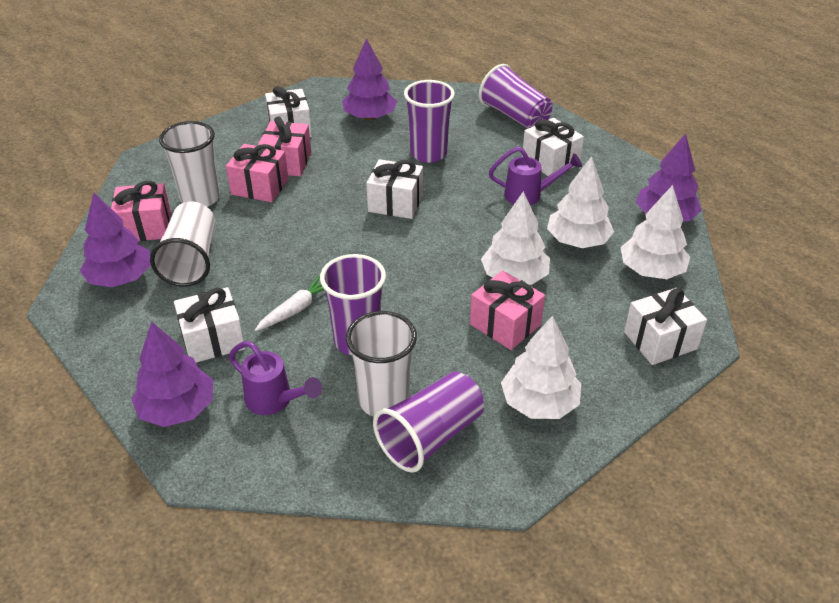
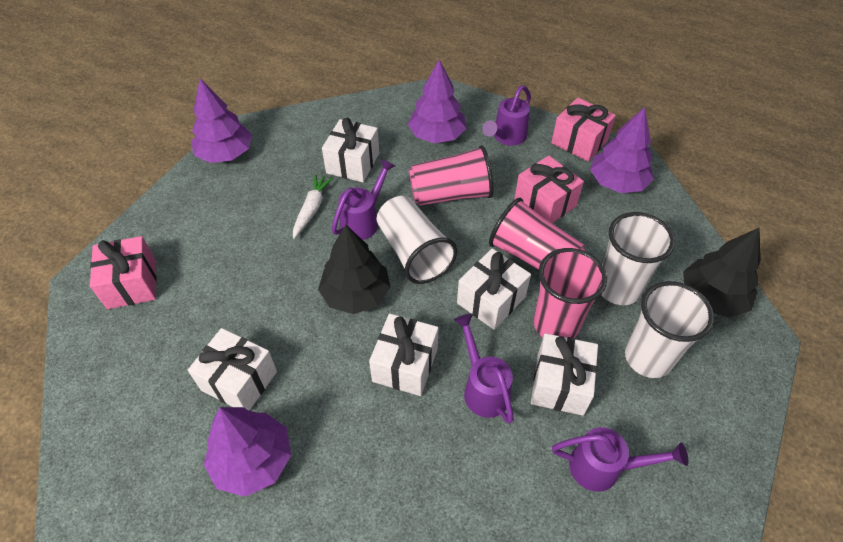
black tree: none = 0 -> [318,224,391,314] [683,228,761,318] = 2
pink cup: none = 0 -> [409,145,493,206] [489,198,586,270] [533,248,607,338] = 3
pink gift: [111,181,171,241] [226,144,288,202] [258,116,311,176] [470,271,545,350] = 4 -> [90,236,157,309] [514,155,584,223] [551,98,616,162] = 3
purple cup: [320,254,386,355] [373,372,484,473] [404,80,455,163] [479,64,552,129] = 4 -> none = 0
purple watering can: [229,341,322,415] [489,147,582,205] = 2 -> [331,159,395,240] [454,314,514,424] [482,85,531,146] [552,427,688,492] = 4
white tree: [481,191,550,285] [501,315,581,419] [547,156,614,248] [620,185,690,279] = 4 -> none = 0

